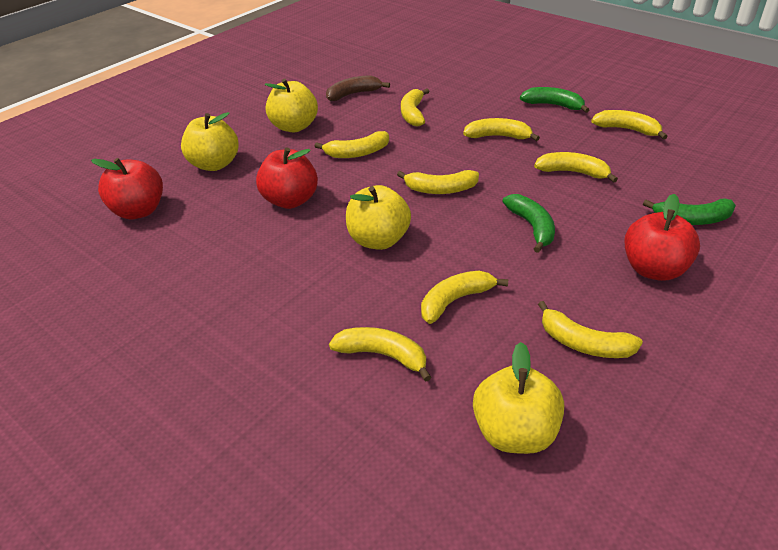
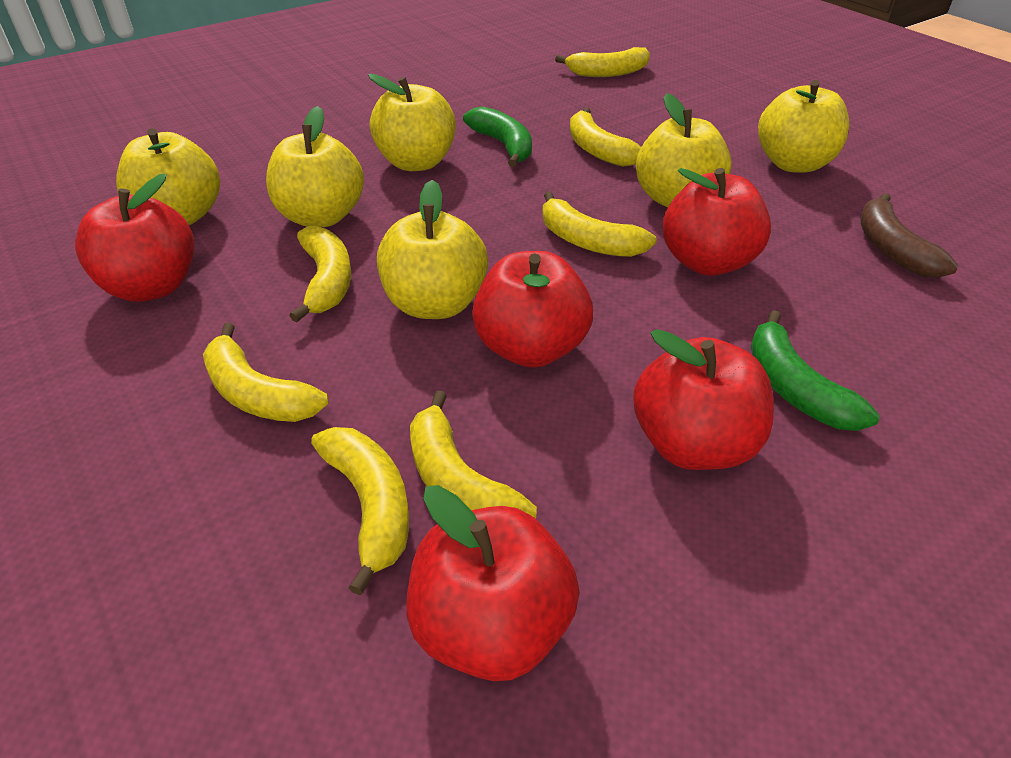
green banana: [503,194,555,253] [520,87,589,113] [643,198,736,225] = 3 -> [463,106,532,167] [751,310,880,431] = 2
red apple: [91,158,163,219] [256,147,318,209] [624,194,700,281] = 3 -> [75,174,194,302] [406,485,580,681] [472,251,593,368] [633,329,774,470] [663,168,771,276] = 5
yellow apple: [181,112,239,171] [265,79,318,133] [346,185,411,250] [473,342,564,454] = 4 -> [116,128,220,225] [266,106,364,227] [368,74,456,171] [377,180,488,319] [636,93,732,207] [758,80,849,173] = 6
yellow banana: [315,131,389,158] [329,327,431,382] [397,170,479,194] [401,88,430,127] [421,270,508,324] [463,118,540,141] [534,152,618,183] [538,301,643,358] [591,110,668,140] = 9 -> [203,323,329,422] [289,226,351,323] [311,427,409,595] [410,390,537,519] [542,192,657,257] [555,47,650,77] [570,107,641,167] = 7

